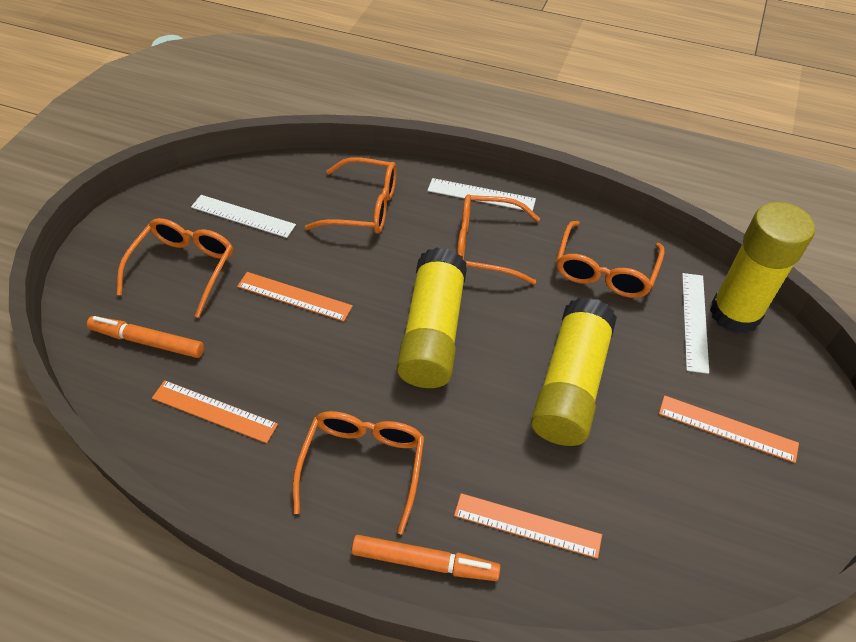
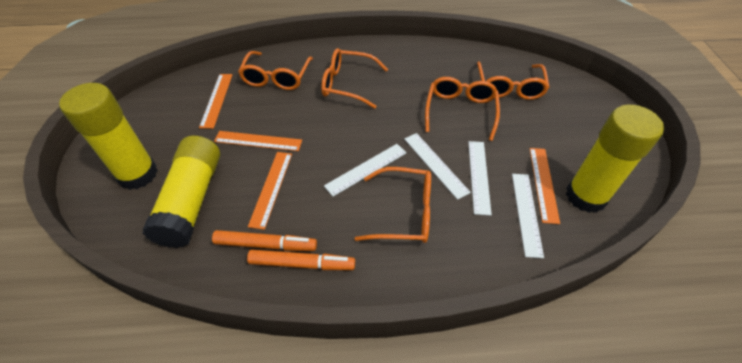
white ruler: [191,195,296,238] [427,178,536,211] [682,273,709,374] = 3 -> [324,144,407,196] [404,133,471,200] [469,141,492,215] [512,174,544,258] = 4

